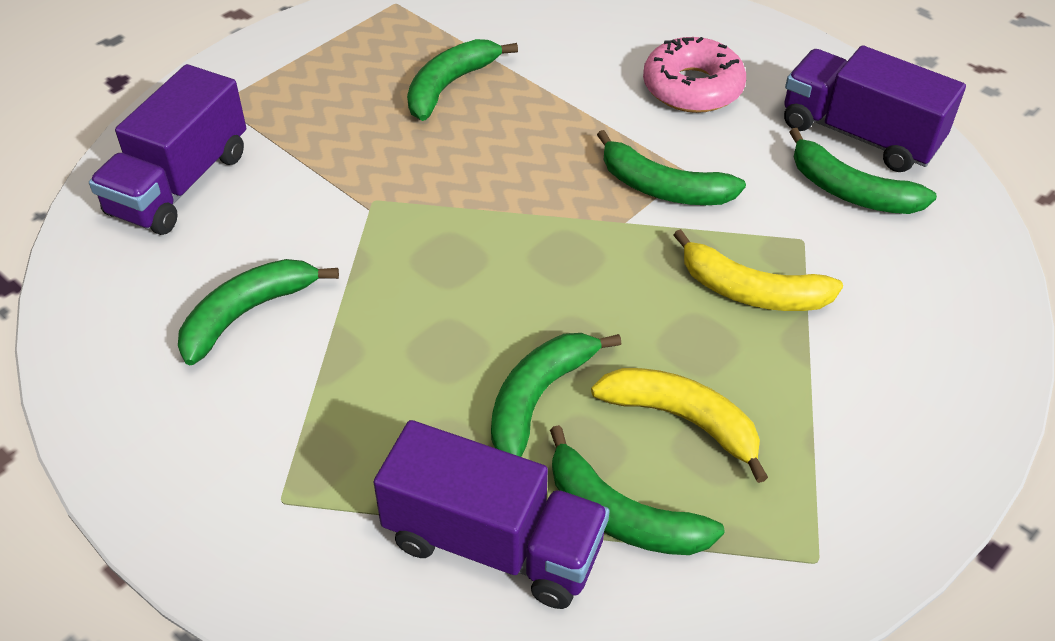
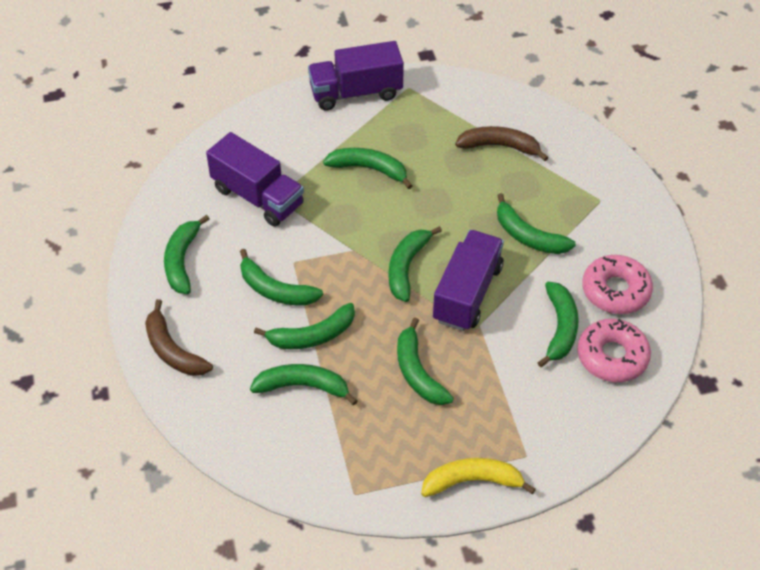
brown banana: none = 0 -> [145,299,213,376] [455,126,549,161] = 2
green banana: [178,259,339,365] [407,39,518,121] [491,333,621,457] [550,425,725,555] [597,130,746,205] [789,128,937,214] = 6 -> [164,215,210,294] [240,249,323,306] [250,364,357,405] [254,303,355,349] [323,148,412,189] [389,226,442,302] [397,317,454,405] [497,193,576,254] [537,282,579,367] = 9
pink donut: [643,37,746,113] = 1 -> [577,319,651,382] [582,255,653,314] = 2
yellow banana: [591,368,768,483] [674,229,843,311] = 2 -> [421,458,536,497] = 1

